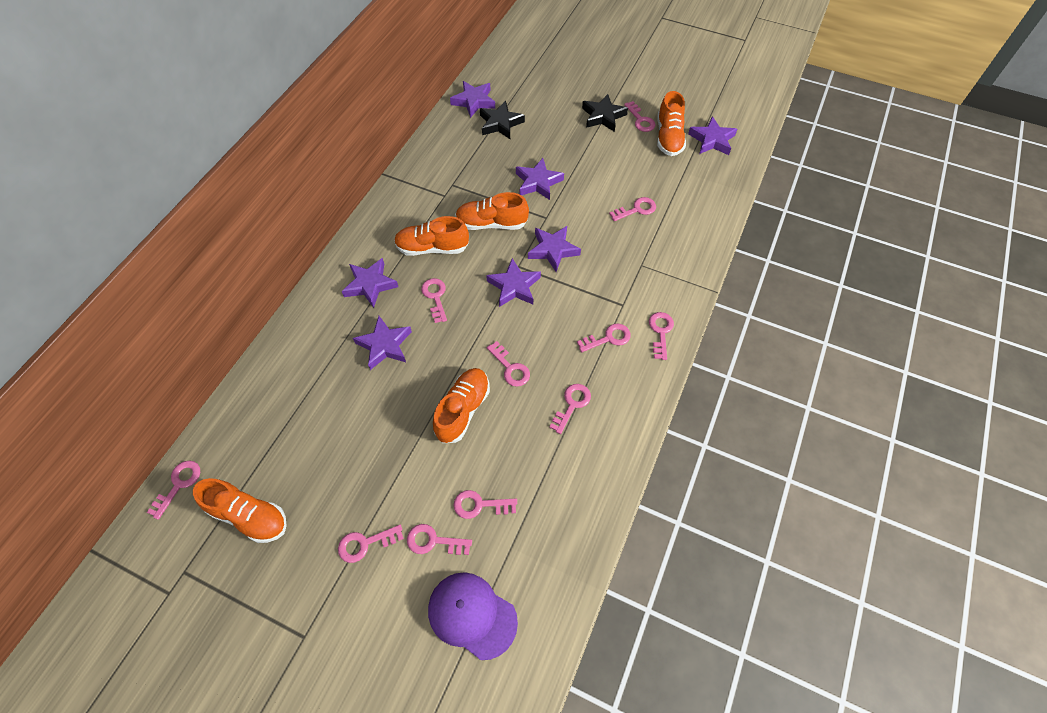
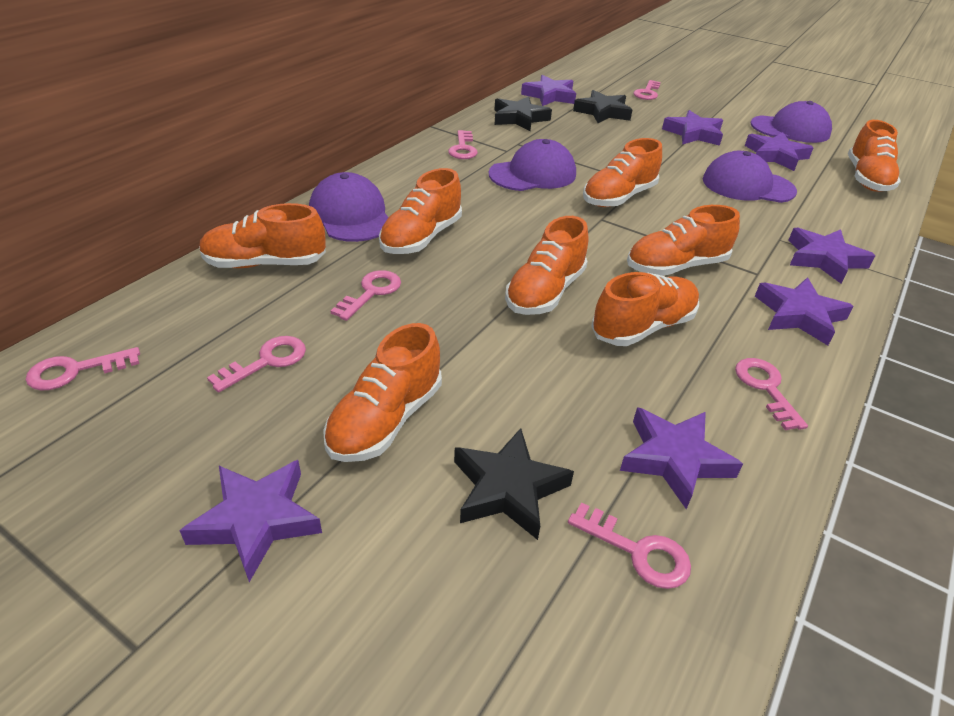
black star: [480,101,525,139] [582,94,628,132] = 2 -> [454,428,574,540] [494,96,552,131] [573,90,632,123] = 3
orange shoe: [193,478,286,543] [394,216,469,256] [433,368,490,443] [455,192,529,230] [657,91,686,156] = 5 -> [199,203,326,268] [323,323,442,462] [379,168,462,254] [505,216,589,315] [583,138,662,207] [591,272,699,346] [627,205,740,276] [848,120,901,192] = 8
pink key: [147,461,200,520] [338,525,404,563] [407,524,472,555] [421,278,447,323] [454,490,517,519] [487,341,530,387] [549,384,591,434] [577,324,631,352] [609,197,656,221] [624,101,656,132] [649,312,674,360] = 11 -> [26,347,140,391] [207,336,306,392] [331,270,401,321] [448,130,478,159] [568,502,691,589] [633,80,660,100] [735,358,808,430] = 7
purple cap: [428,572,518,660] = 1 -> [309,172,389,242] [489,139,576,191] [703,151,797,203] [750,101,832,143] = 4

